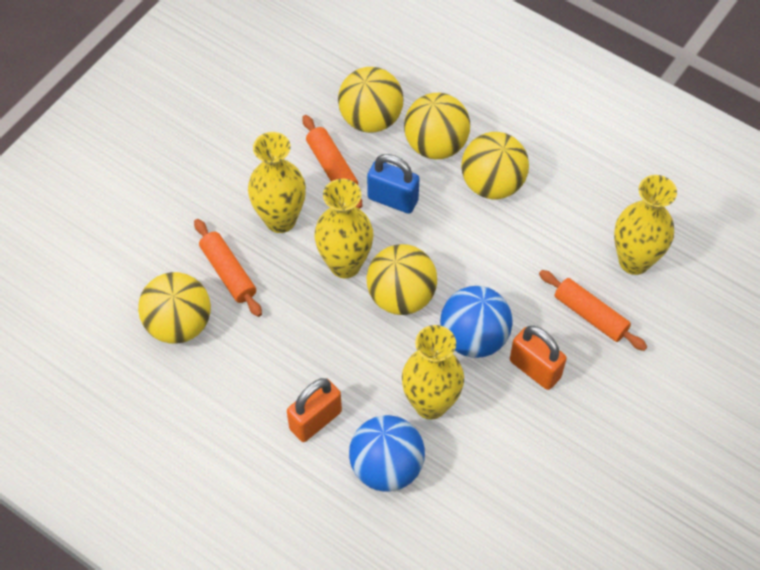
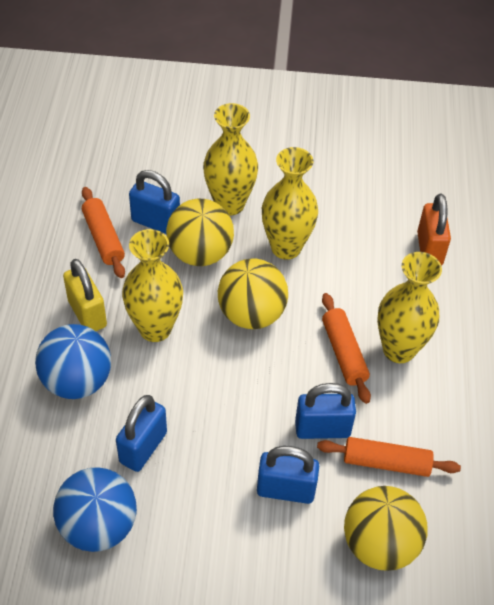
blue padlock: [367,154,420,214] = 1 -> [116,395,167,472] [129,170,180,234] [257,446,319,504] [295,383,356,439] = 4
orange padlock: [287,378,342,442] [510,326,567,390] = 2 -> [417,194,451,266] = 1
yellow ball: [138,272,211,344] [338,67,404,133] [367,244,437,315] [404,93,470,159] [461,132,529,199] = 5 -> [166,199,234,266] [218,258,288,329] [344,486,427,571] = 3
yellow padlock: none = 0 -> [63,259,107,331] = 1

